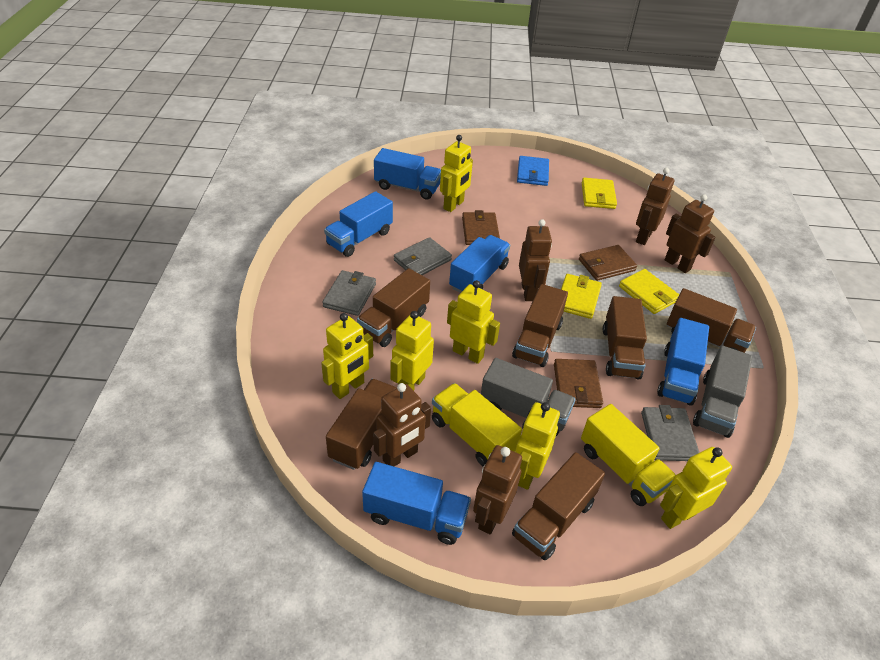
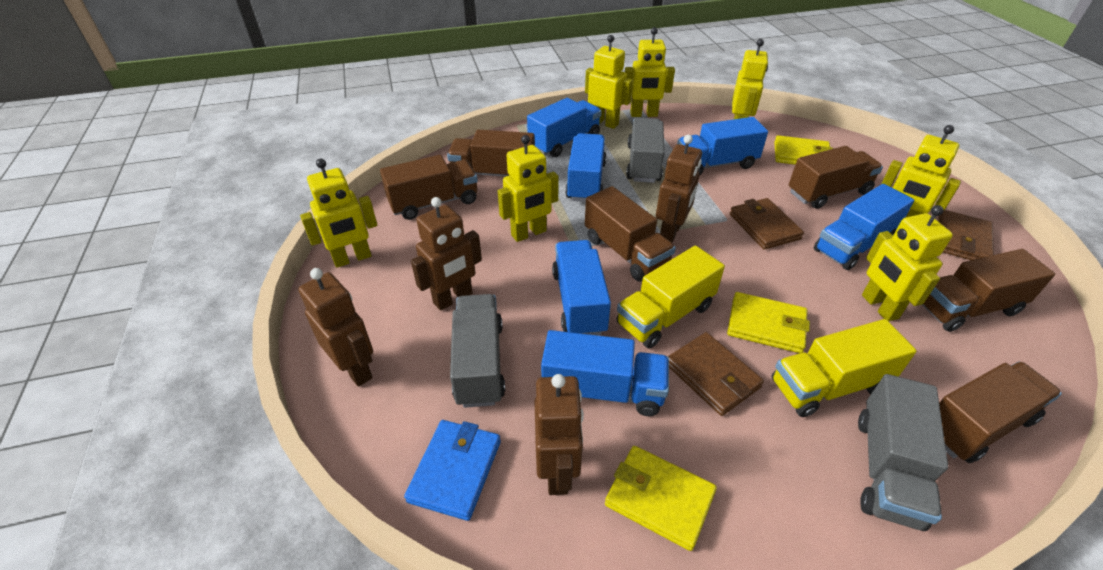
blue truck: [324,191,393,257] [362,462,471,545] [374,148,441,200] [449,235,510,293] [657,318,709,406] = 5 -> [527,98,602,157] [541,330,669,416] [552,240,611,335] [565,133,607,202] [677,117,768,175] [814,184,914,270] = 6
brown robot: [373,383,431,466] [473,445,522,534] [519,219,552,301] [636,168,675,245] [665,194,716,273] = 5 -> [298,268,373,387] [411,197,482,311] [534,374,584,495] [656,135,702,243] = 4
grey truck: [481,358,576,436] [693,346,752,438] = 2 -> [450,294,505,408] [626,117,665,183] [858,374,948,531] = 3
grey wallet: [322,270,376,316] [394,237,452,275] [641,405,699,461] = 3 -> none = 0
yellow robot: [321,313,373,399] [390,311,434,391] [440,135,473,212] [447,280,500,364] [515,402,560,490] [660,447,732,529] = 6 -> [300,159,377,268] [498,135,559,242] [585,35,633,129] [625,27,675,117] [732,39,768,120] [862,205,953,321] [881,125,961,218] = 7

